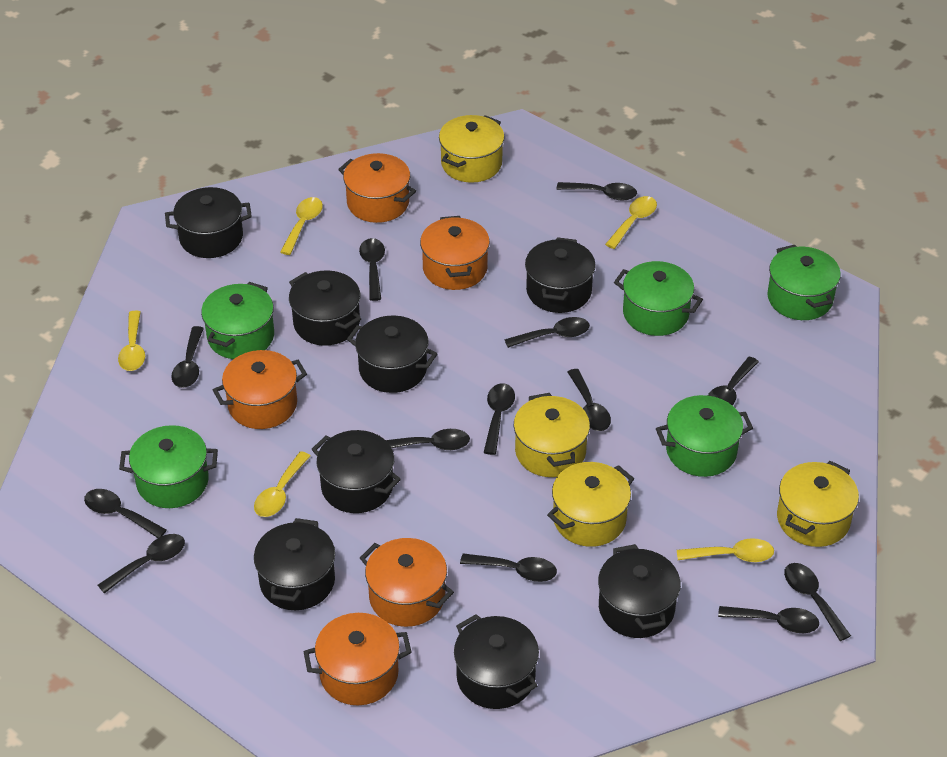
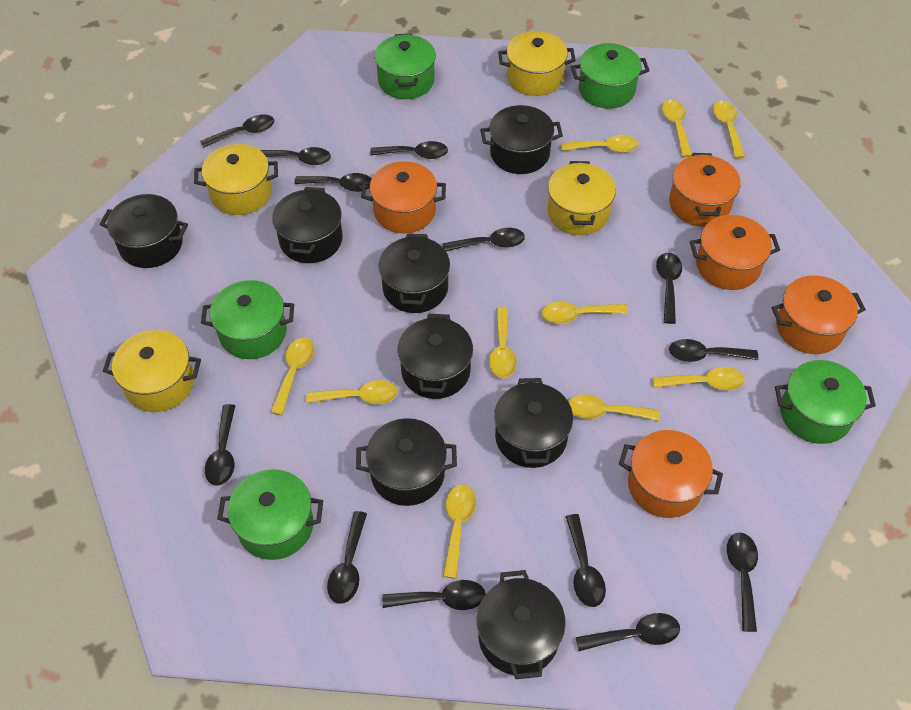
yellow spoon: [118,311,145,371] [254,451,310,517] [280,197,323,255] [605,196,657,249] [677,538,774,562] = 5 -> [270,338,314,415] [306,380,398,404] [443,485,476,579] [489,307,516,378] [542,302,628,323] [561,135,639,153] [568,394,660,421] [653,367,745,391] [662,99,692,157] [713,101,745,158] = 10

